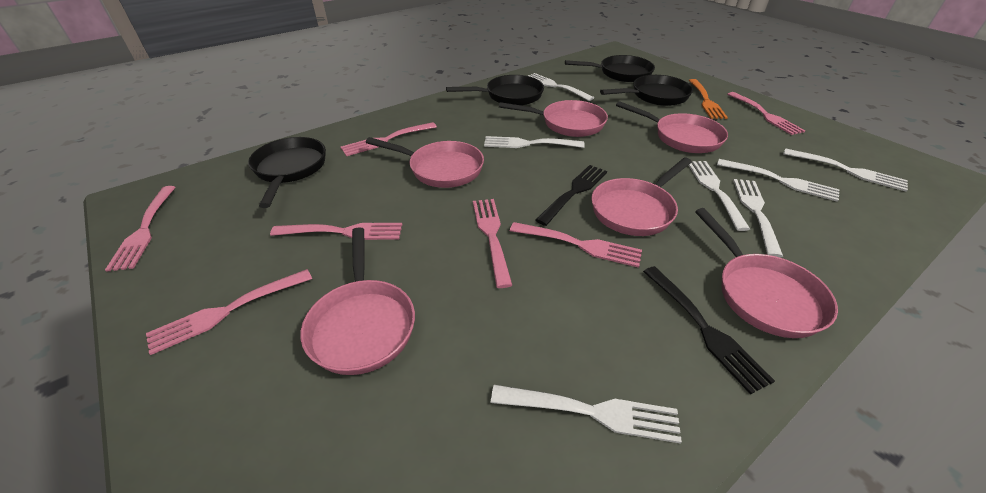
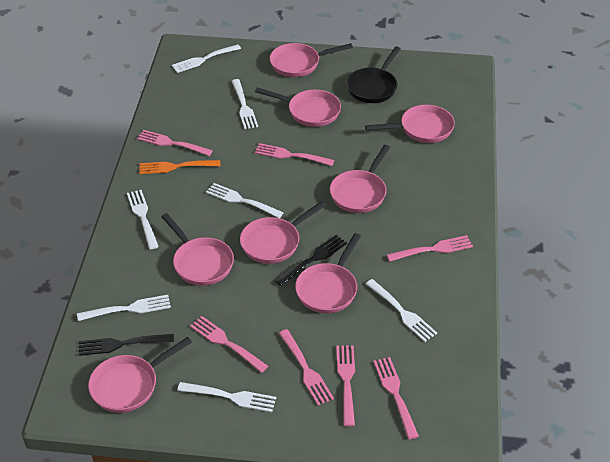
black pan: [248,137,326,208] [446,75,544,106] [565,55,655,82] [600,75,693,106] = 4 -> [346,46,400,103] = 1
pink pan: [300,227,415,375] [366,137,484,188] [499,100,608,137] [591,158,692,236] [616,101,728,153] [695,208,838,338] = 6 -> [88,337,192,413] [161,213,234,286] [240,201,326,264] [255,87,341,127] [270,43,353,77] [295,233,361,313] [330,145,390,213] [365,105,455,143] = 8

